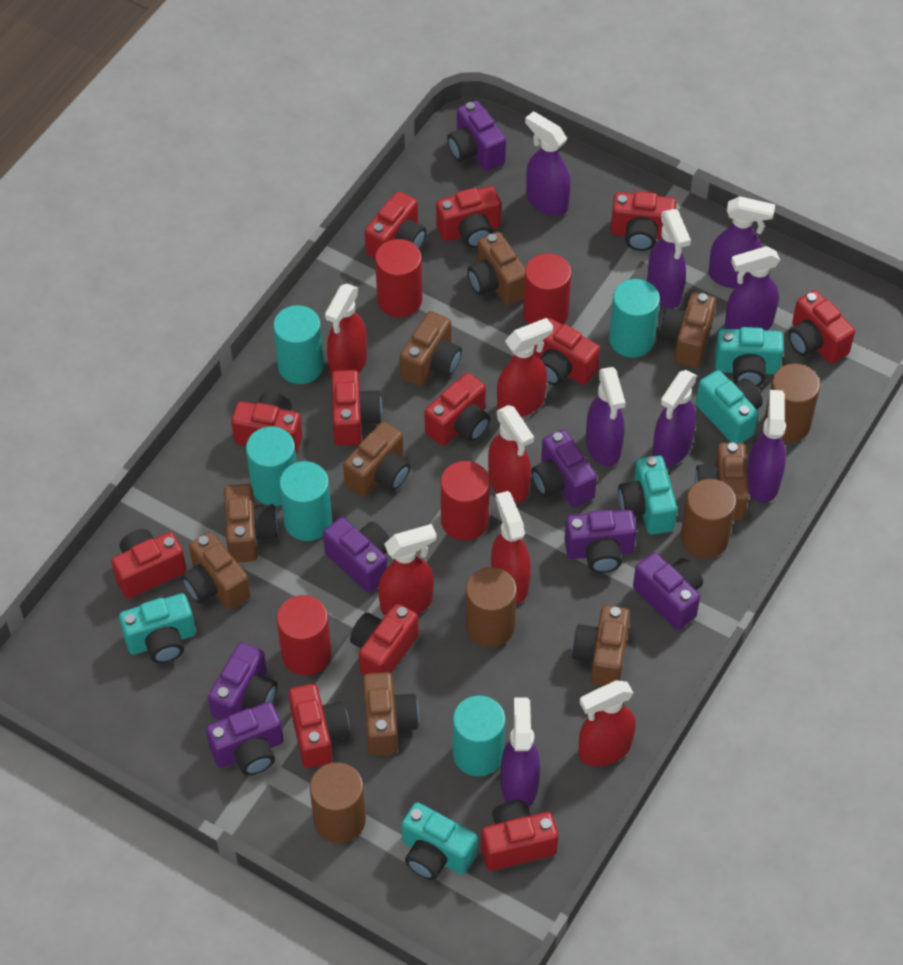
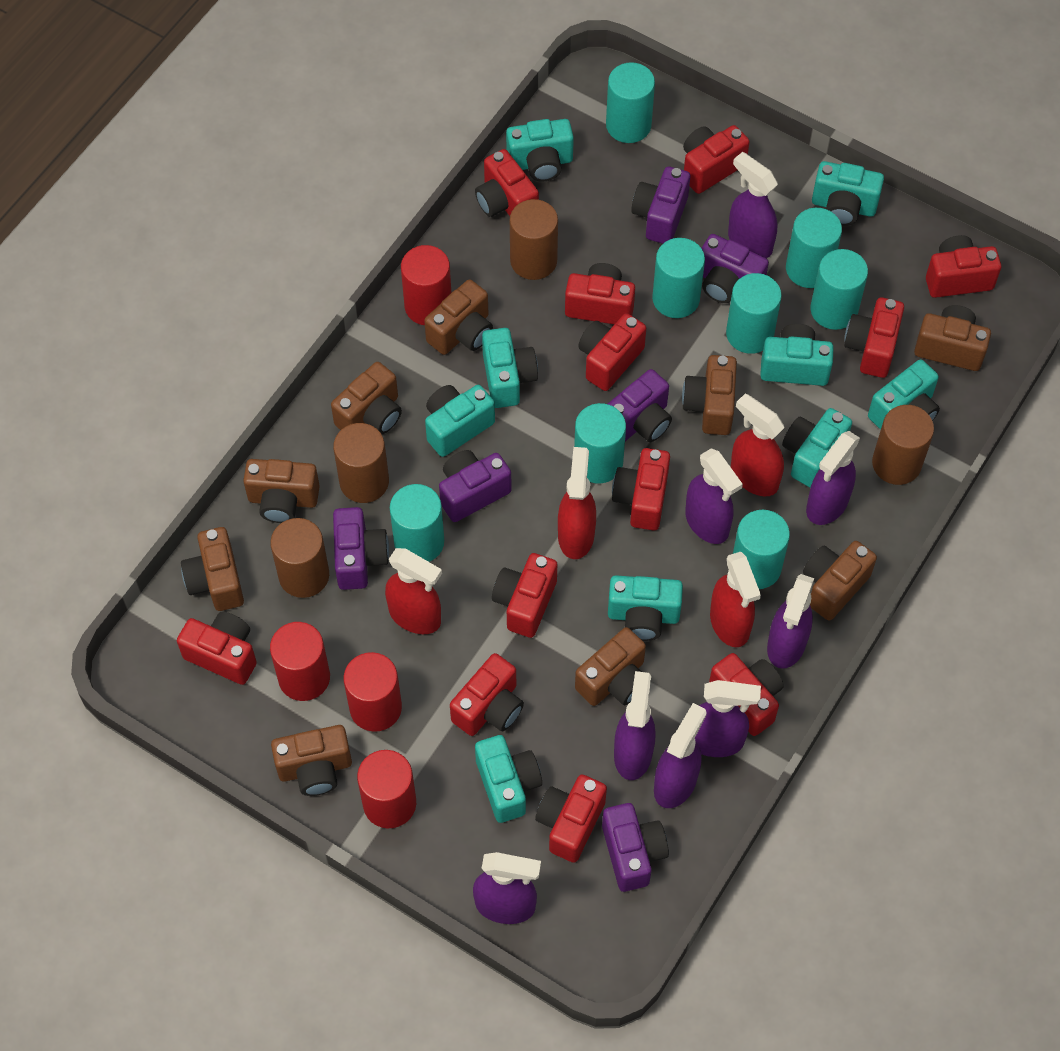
purple camera: [206,702,283,775] [208,642,278,720] [323,517,390,593] [447,101,506,171] [531,429,597,507] [564,510,637,573] [633,552,703,630] = 7 -> [333,507,389,590] [439,450,512,522] [602,803,669,892] [608,369,672,442] [631,167,690,244] [702,234,769,303] = 6
red spray bottle: [325,284,367,377] [378,524,437,615] [488,405,534,503] [491,491,531,603] [497,318,553,417] [578,680,635,766] = 6 -> [385,548,442,634] [558,447,596,559] [710,552,761,647] [731,394,785,496] = 4
turquoise camera: [119,593,196,663] [402,802,477,880] [618,455,677,535] [696,370,763,443] [715,327,784,387] = 5 -> [425,385,495,457] [475,735,542,823] [482,328,538,408] [506,119,574,182] [608,575,683,641] [760,324,834,386] [782,408,852,488] [812,161,884,226] [868,359,940,430] = 9
turquoise cylinder: [246,427,297,506] [273,305,324,384] [279,461,332,541] [453,696,505,776] [609,279,660,358] = 5 -> [390,484,444,562] [574,403,626,484] [606,62,655,143] [652,238,705,318] [726,273,782,354] [733,510,790,589] [786,208,842,288] [810,249,868,330] = 8

